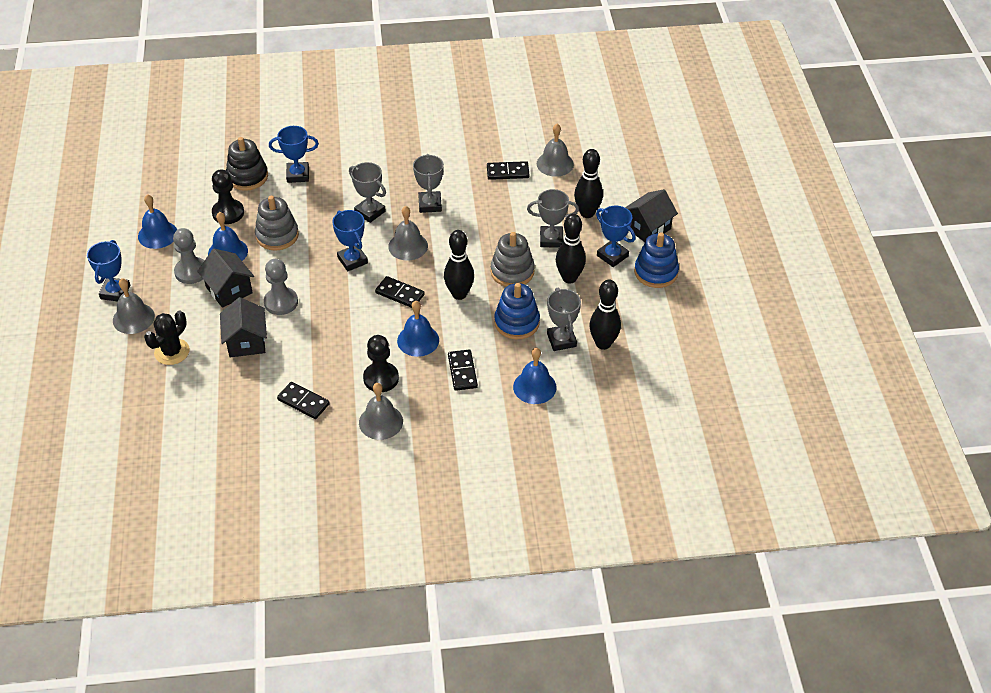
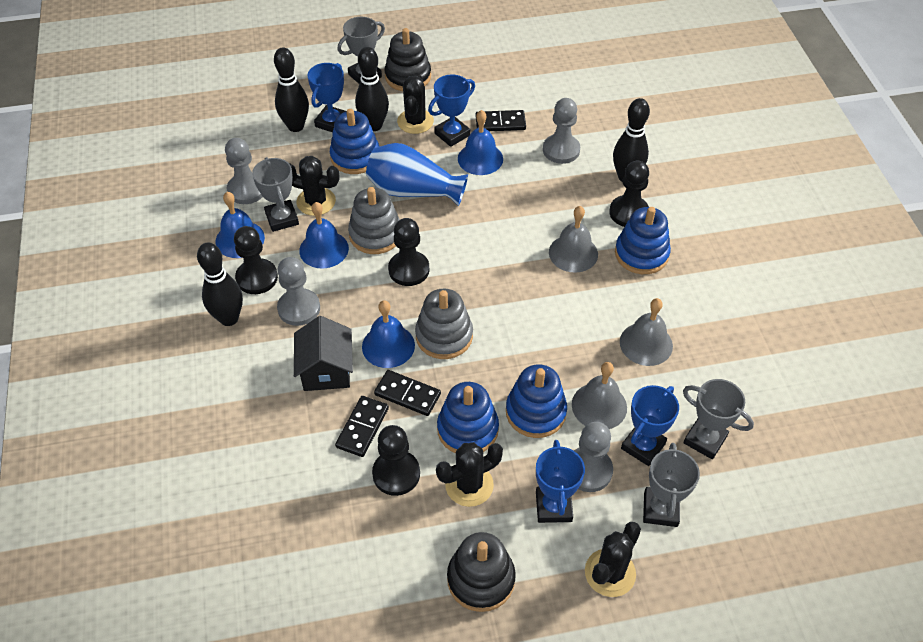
black cactus: [144,311,190,365] = 1 -> [289,156,339,216] [397,73,434,134] [436,442,503,507] [585,522,641,597] = 4
black domino: [277,382,330,419] [375,276,425,308] [448,350,478,391] [487,161,529,180] = 4 -> [335,396,389,457] [374,370,441,416] [475,110,526,131] = 3
black house: [197,249,254,308] [220,297,267,357] [625,189,678,242] = 3 -> [294,316,353,391] = 1
black pawn: [212,170,244,224] [363,335,399,392] = 2 -> [234,226,278,294] [372,425,420,496] [388,218,429,286] [609,161,649,227] = 4
black stacking toy: [226,137,268,191] = 1 -> [384,28,431,91] [447,532,516,612] = 2
blue stacking toy: [494,283,540,340] [634,232,679,288] = 2 -> [330,109,380,174] [437,382,499,453] [506,364,567,438] [615,207,671,274] = 4
blue vase: none = 0 -> [366,143,468,206] = 1
grey bell: [113,278,155,334] [359,383,403,440] [388,206,428,260] [537,124,574,177] = 4 -> [549,206,598,273] [572,362,627,429] [620,298,673,366] = 3
grey pawn: [173,228,204,284] [264,259,298,315] = 2 -> [225,138,263,204] [277,257,320,326] [543,98,580,164] [574,422,613,492] = 4

